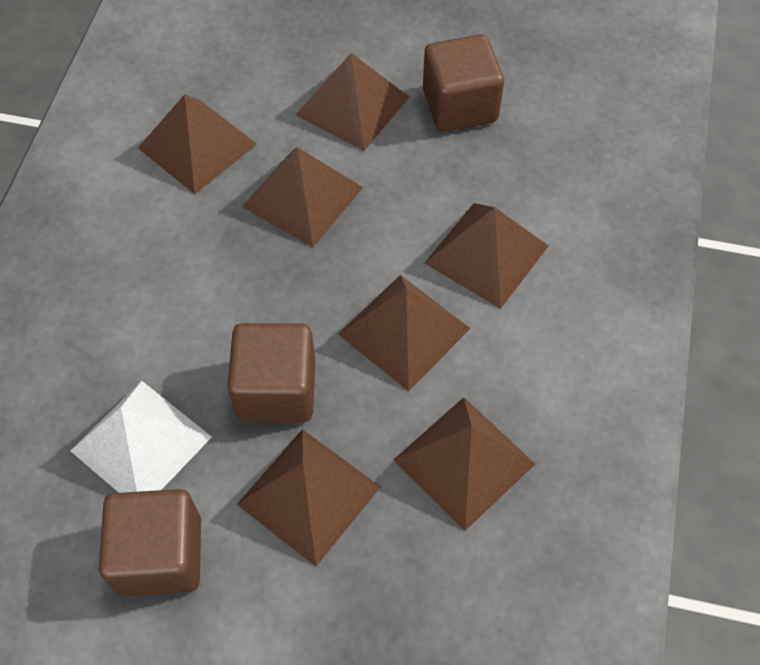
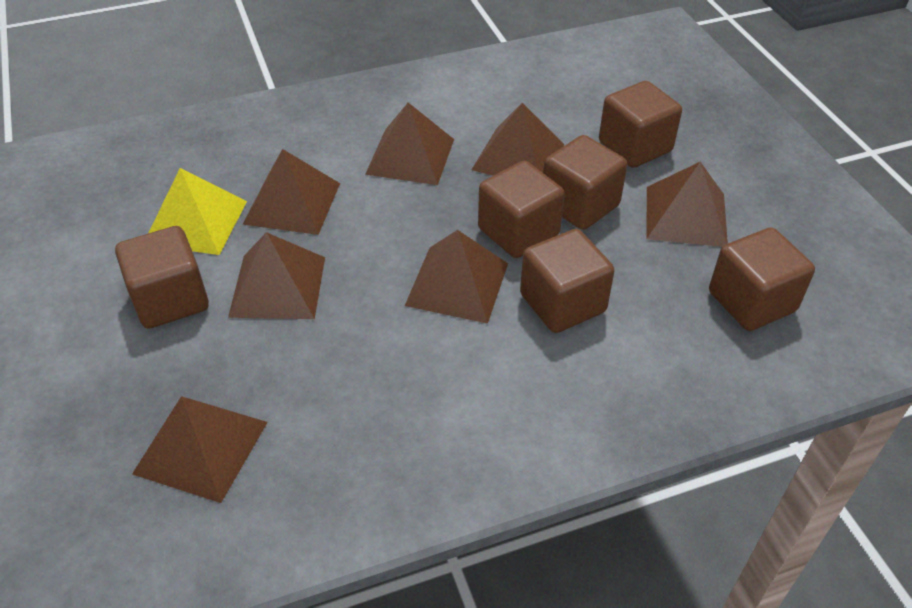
brown cube: [99,489,201,596] [227,323,315,422] [423,34,504,132] = 3 -> [115,226,209,329] [478,161,565,258] [520,229,615,333] [543,135,627,230] [599,81,682,168] [709,228,815,331] = 6
white pyramid: [70,381,212,493] = 1 -> none = 0
yellow pyramid: none = 0 -> [149,168,247,255] = 1

